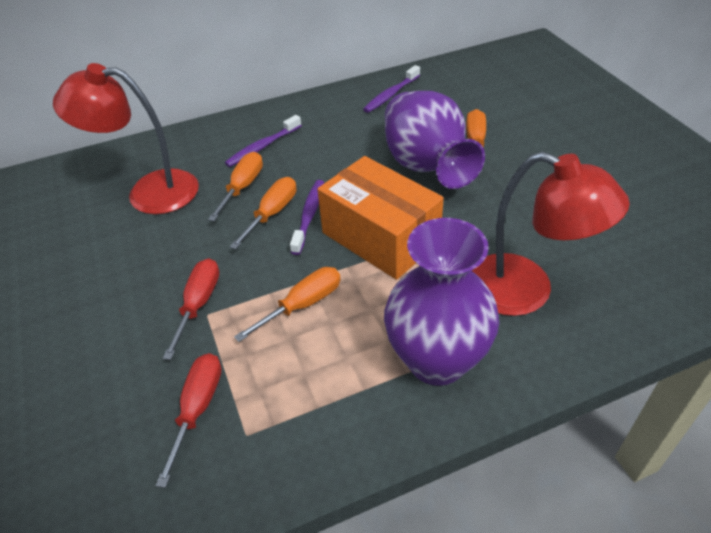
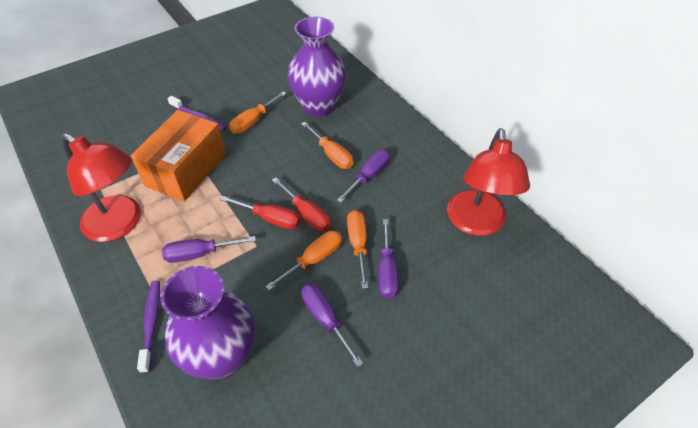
purple screwdriver: none = 0 -> [162,236,256,263] [301,284,363,367] [337,149,390,203] [378,219,399,299] = 4
purple toothbrush: [225,115,302,167] [290,180,324,255] [363,65,420,113] = 3 -> [137,281,160,373] [167,96,227,131] = 2

